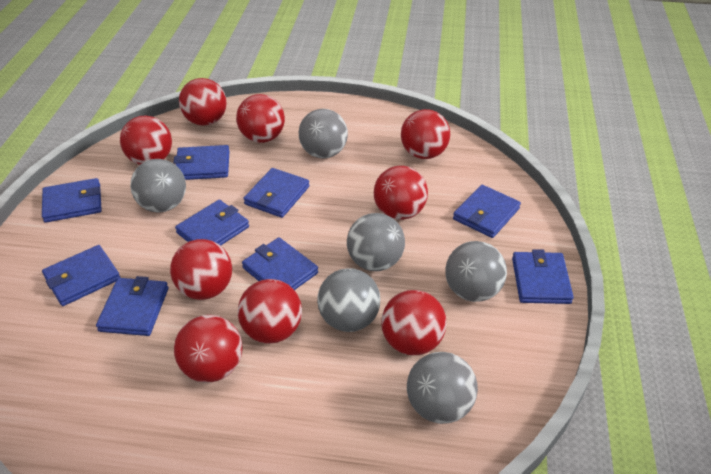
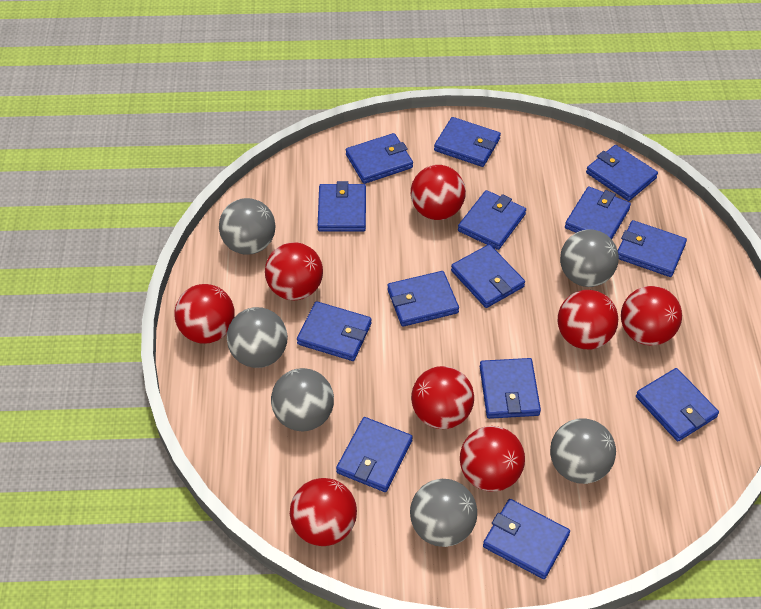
blue wallet: [42,178,102,223] [42,245,120,306] [96,276,168,336] [173,145,230,180] [175,200,249,246] [242,237,318,290] [243,168,309,218] [453,185,521,238] [512,249,574,304] = 9 -> [297,301,372,361] [318,181,366,232] [336,417,413,492] [346,133,413,184] [387,271,459,327] [434,117,501,167] [451,244,525,308] [458,190,526,250] [480,358,541,419] [483,499,570,579] [565,186,631,239] [586,145,658,201] [618,220,687,277] [636,368,719,441] = 14
red ball: [120,115,172,165] [170,239,232,300] [174,315,243,383] [179,78,227,126] [236,94,285,143] [238,279,302,344] [374,166,428,220] [381,290,447,355] [401,109,450,159] = 9 -> [174,284,235,344] [265,242,323,300] [290,478,357,546] [411,165,466,220] [411,366,474,429] [460,426,525,492] [558,290,618,349] [621,286,682,346] = 8

